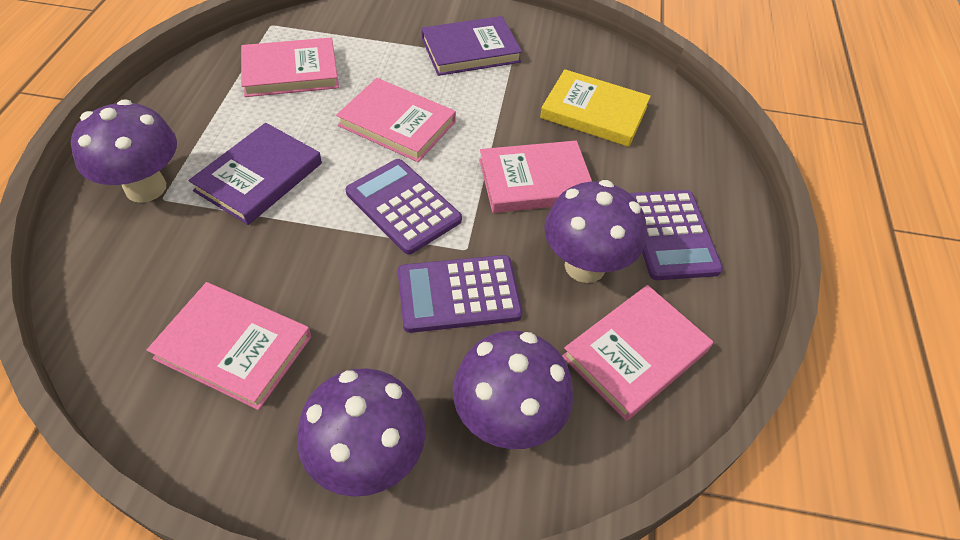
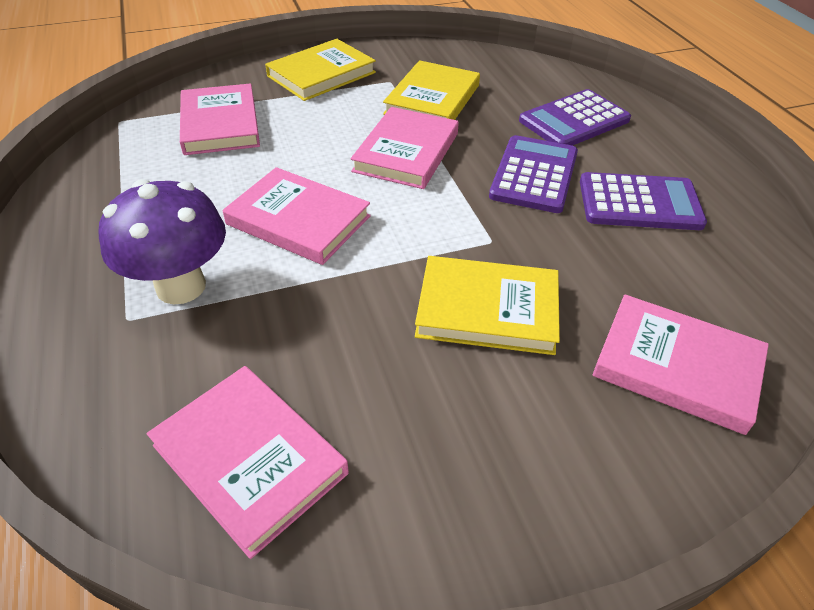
purple book: [189,123,322,225] [421,16,522,76] = 2 -> none = 0
purple mushroom: [71,99,177,203] [297,368,426,497] [453,331,574,449] [544,180,646,283] = 4 -> [99,179,226,305] = 1
yellow book: [540,69,651,147] = 1 -> [265,39,376,101] [383,60,480,120] [415,256,560,355] = 3

